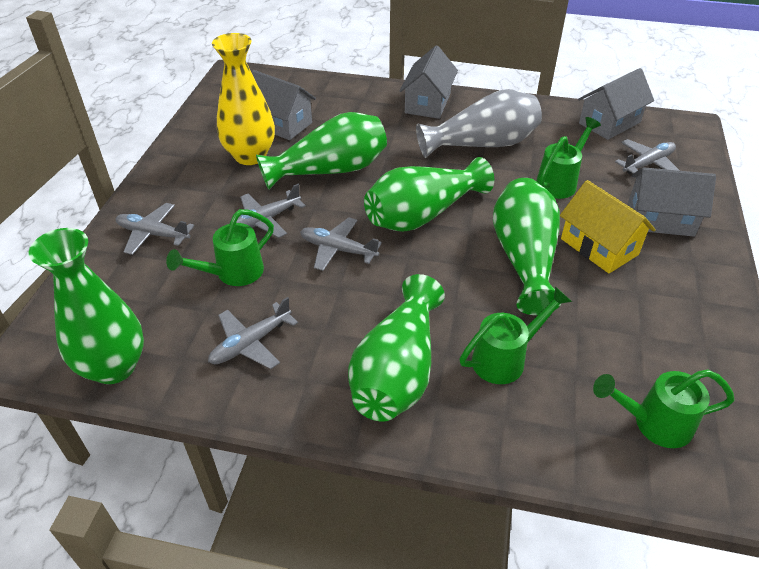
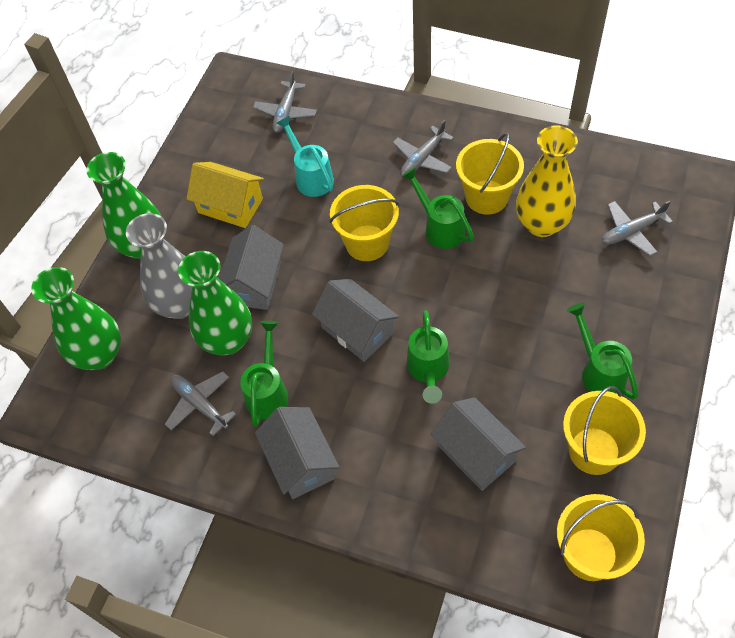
green vase: [29,228,144,384] [256,112,387,190] [348,274,445,422] [364,157,494,232] [493,178,561,315] = 5 -> [31,267,121,370] [86,152,162,259] [178,251,252,355] = 3
grey plane: [116,203,194,255] [208,297,298,369] [229,184,306,238] [300,217,382,271] [615,139,680,174] = 5 -> [165,371,237,436] [253,71,317,133] [393,120,454,176] [602,201,673,256] = 4
turquoise watering can: none = 0 -> [276,116,334,197] = 1
yellow bucket: none = 0 -> [329,185,399,261] [456,133,524,215] [557,494,645,581] [563,386,646,475] = 4

